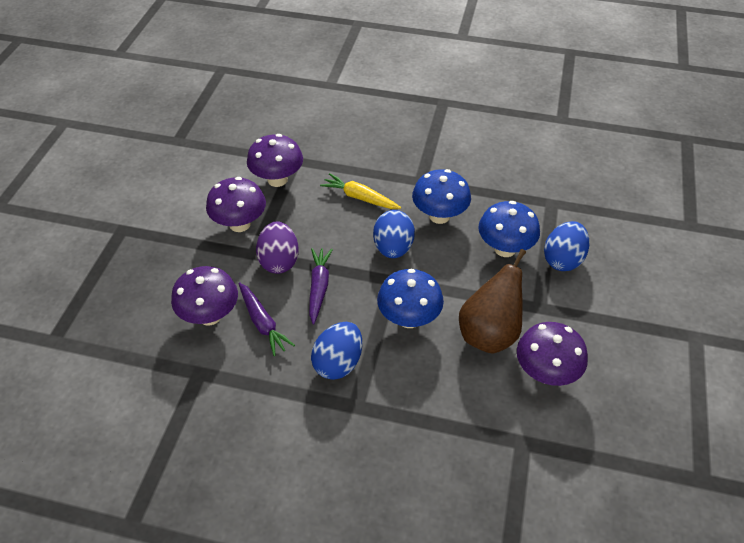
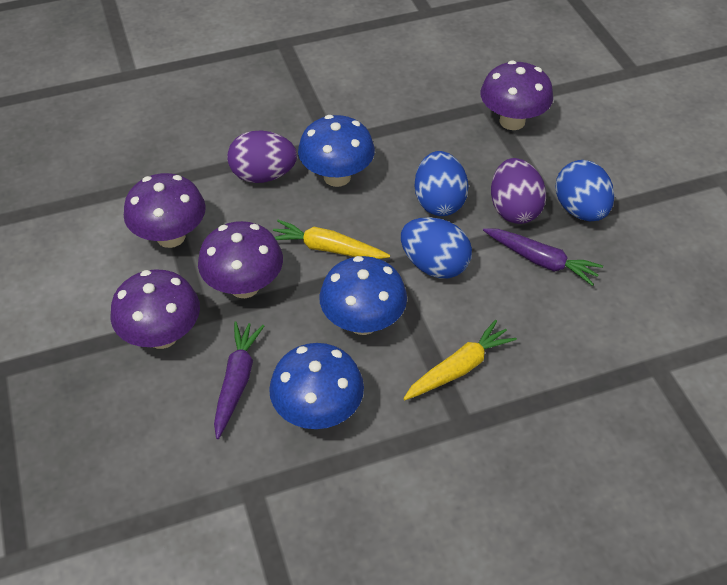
brown pear: [459,249,526,354] = 1 -> none = 0
purple egg: [256,221,299,274] = 1 -> [227,130,297,183] [491,158,546,224] = 2
yellow carrot: [320,173,401,209] = 1 -> [273,220,390,259] [403,320,517,400] = 2

